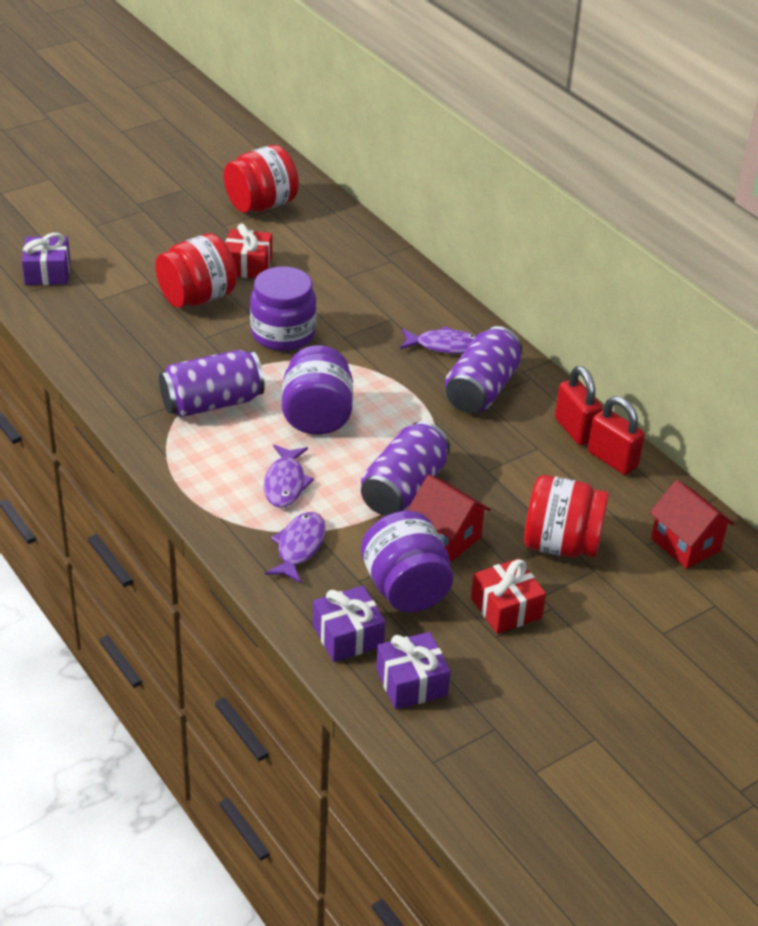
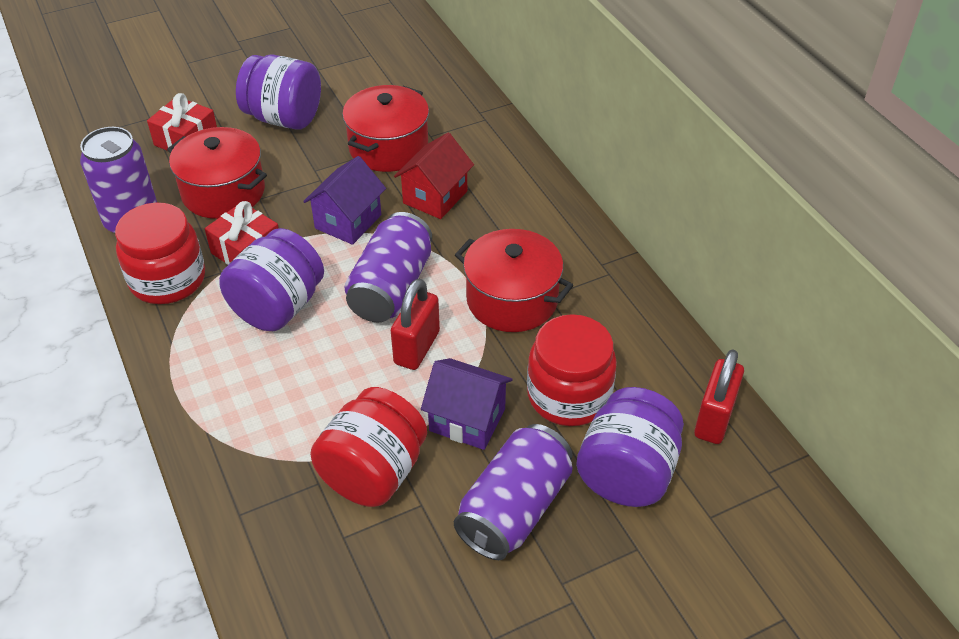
purple fish: [264,445,314,508] [265,512,326,583] [400,326,477,354] = 3 -> none = 0
purple gift: [22,233,70,285] [313,586,385,662] [376,632,450,709] = 3 -> none = 0
purple house: none = 0 -> [303,156,386,245] [421,358,513,450] = 2
red house: [407,475,491,561] [650,480,734,569] = 2 -> [394,133,474,219] = 1
red pot: none = 0 -> [167,127,267,219] [342,85,429,172] [455,229,573,332] = 3

